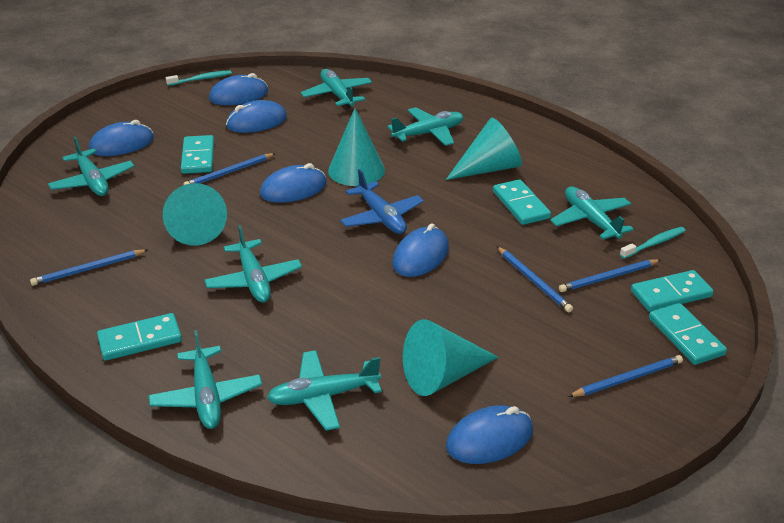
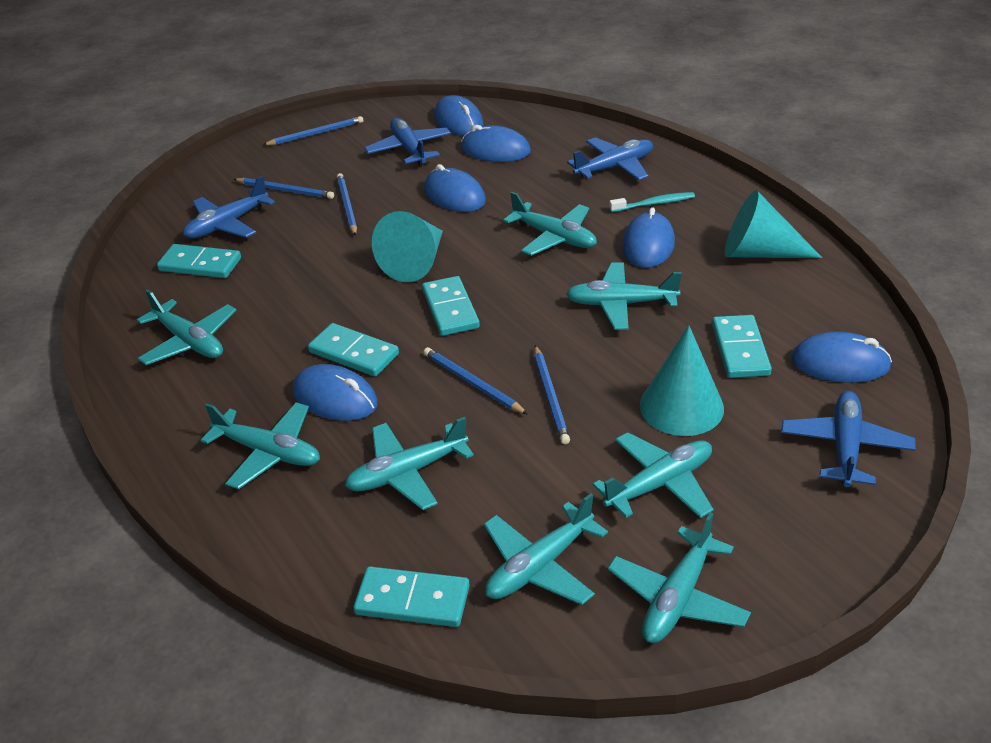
blue plane: [340,169,424,234] = 1 -> [183,175,275,239] [364,118,451,166] [567,137,653,180] [781,391,916,487] = 4
turquoise cone: [163,183,227,246] [328,108,385,186] [403,319,498,396] [446,118,522,180] = 4 -> [372,211,443,282] [640,326,724,436] [725,190,822,258] = 3
turquoise plane: [48,137,134,196] [148,330,262,429] [204,225,302,303] [267,350,382,431] [300,69,372,108] [387,107,464,146] [550,186,634,240] = 7 -> [137,289,237,365] [201,402,320,490] [345,417,474,510] [484,493,608,605] [503,192,597,256] [566,262,682,330] [593,432,714,518] [608,512,751,643] = 8
turquoise toothbrush: [166,70,232,86] [620,227,686,259] = 2 -> [609,192,695,212] = 1

